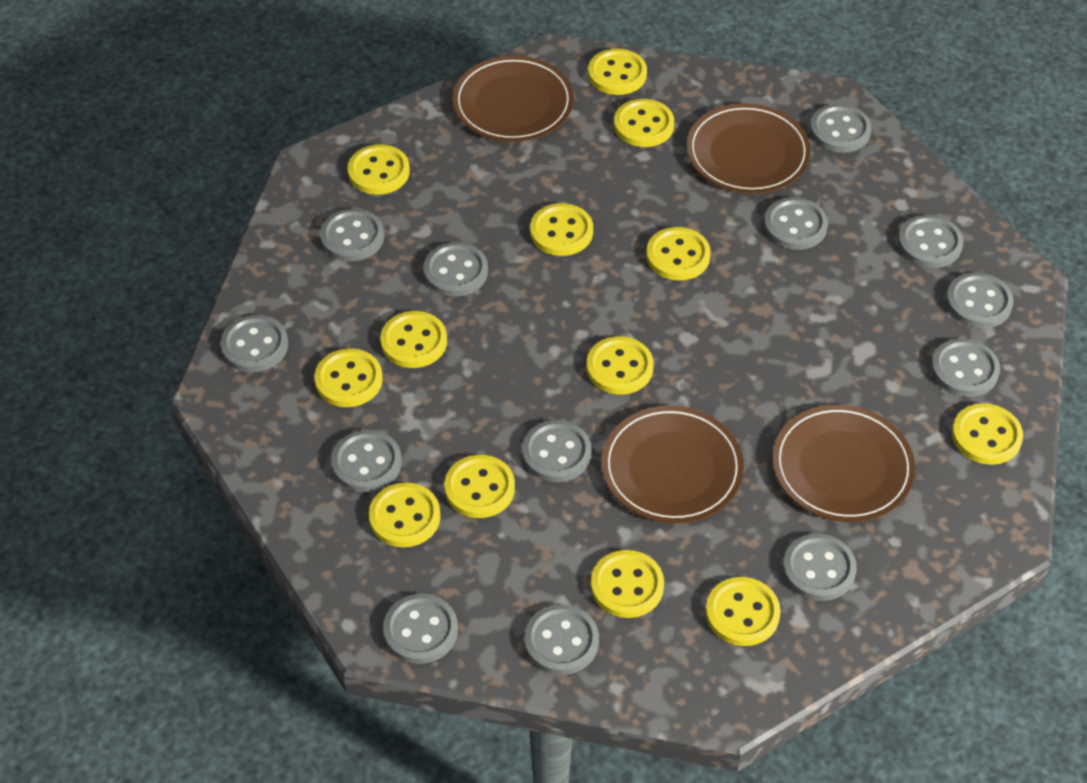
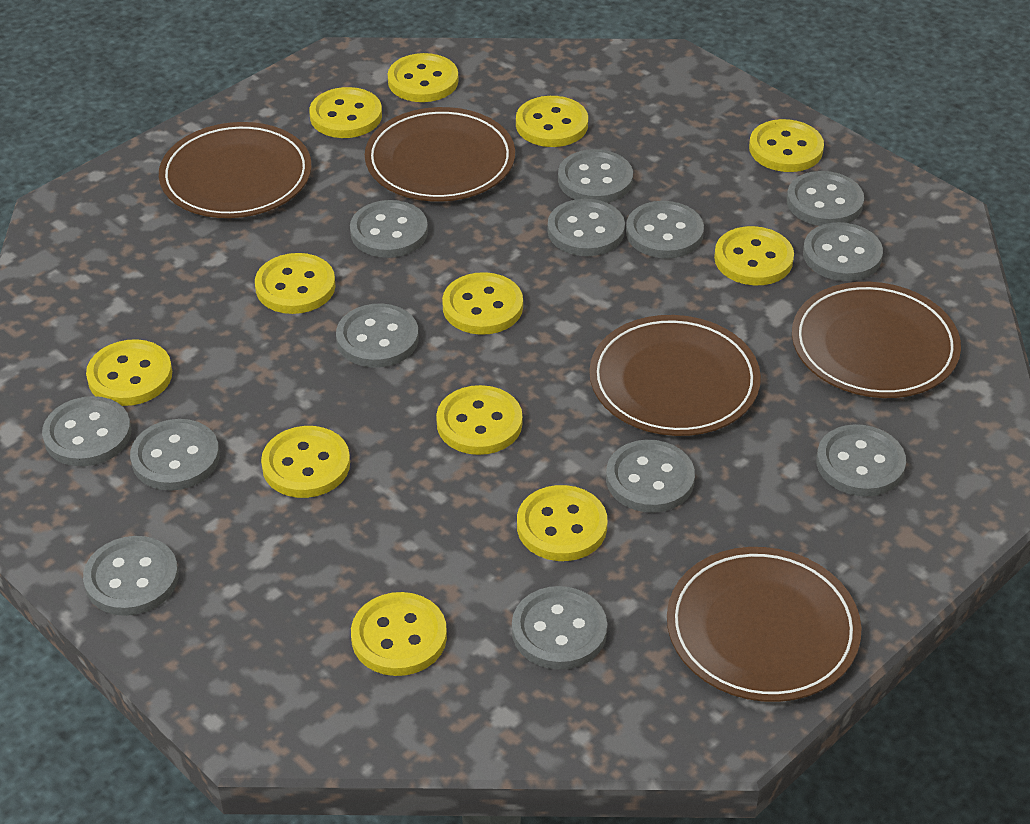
brown plate: [453,56,574,142] [602,406,744,524] [687,103,811,194] [772,405,915,522] = 4 -> [159,122,312,218] [365,107,515,202] [589,315,761,436] [667,547,861,702] [792,282,961,398] = 5
yellow button: [314,348,383,407] [348,144,410,195] [369,483,441,547] [380,311,447,368] [444,455,515,518] [530,203,593,256] [586,336,654,395] [588,48,647,95] [591,550,664,618] [614,99,674,147] [646,227,711,281] [706,577,781,646] [952,403,1023,465] = 13 -> [86,339,172,406] [255,253,336,314] [261,426,350,498] [309,87,382,138] [351,592,447,676] [388,53,459,102] [436,385,523,455] [442,272,523,335] [516,96,588,147] [517,485,608,561] [714,226,794,285] [749,119,824,172] = 12

